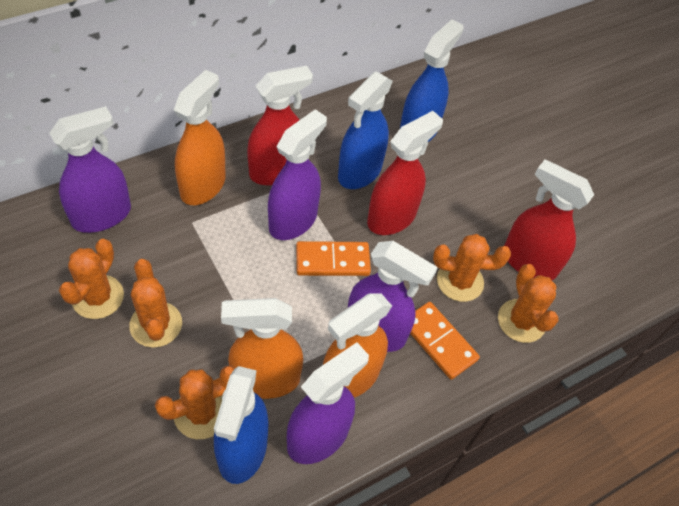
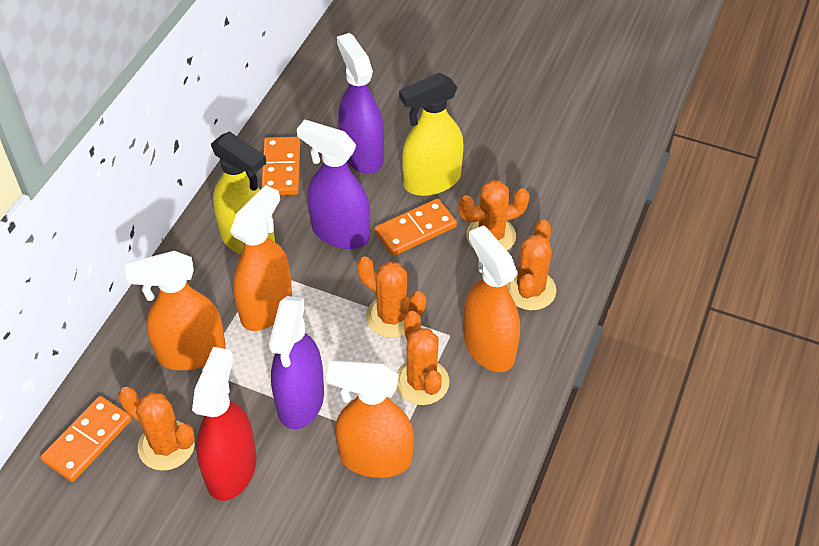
blue spray bottle: [214,366,268,484] [338,72,393,189] [400,20,464,142] = 3 -> none = 0
orange domino: [296,241,371,276] [410,302,480,380] = 2 -> [40,396,131,482] [261,137,300,195] [375,198,457,256] = 3
orange spray bottle: [174,70,226,205] [221,298,303,399] [323,293,392,398] = 3 -> [125,251,226,370] [230,185,292,331] [326,360,414,478] [464,225,520,372] = 4
purple spray bottle: [49,106,131,233] [268,109,327,240] [287,342,369,464] [348,241,438,352] = 4 -> [269,296,324,429] [297,119,370,249] [337,33,384,174] = 3
red spray bottle: [247,66,313,186] [367,111,443,235] [504,159,594,280] = 3 -> [192,347,257,501] = 1
yellow spray bottle: none = 0 -> [211,131,275,255] [399,73,463,196] = 2

